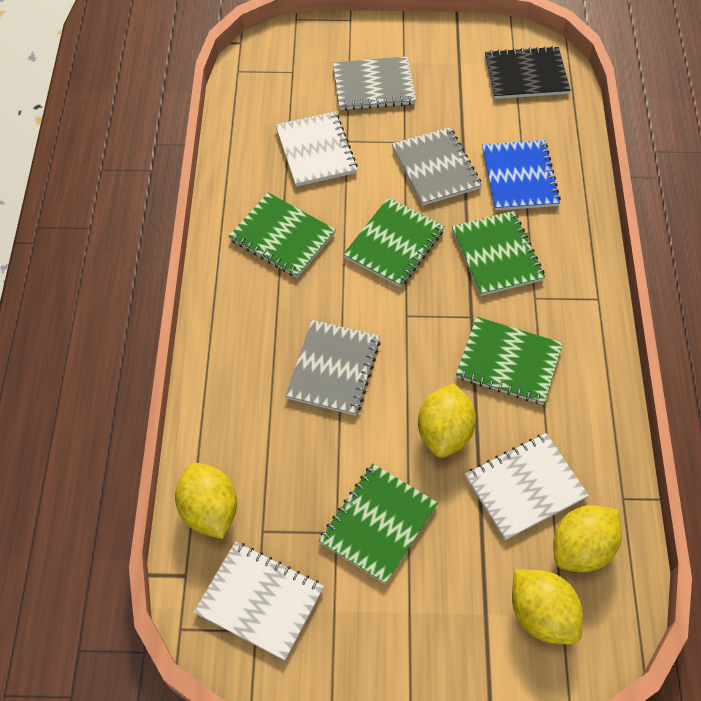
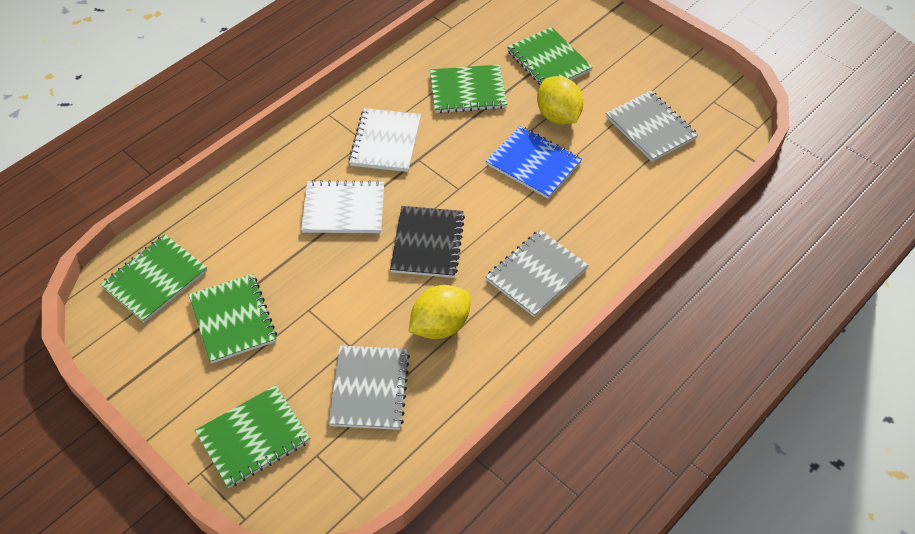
white notebook: [194,542,324,661] [275,112,358,187] [465,433,589,540] = 3 -> [301,180,384,233] [349,108,421,172] = 2
yellow lemon: [175,463,237,539] [418,383,476,458] [512,570,583,644] [553,505,622,572] = 4 -> [409,285,471,339] [537,76,583,125] = 2

